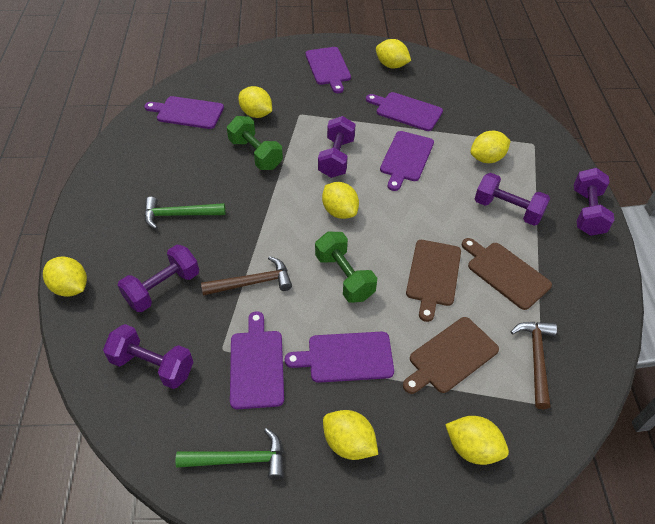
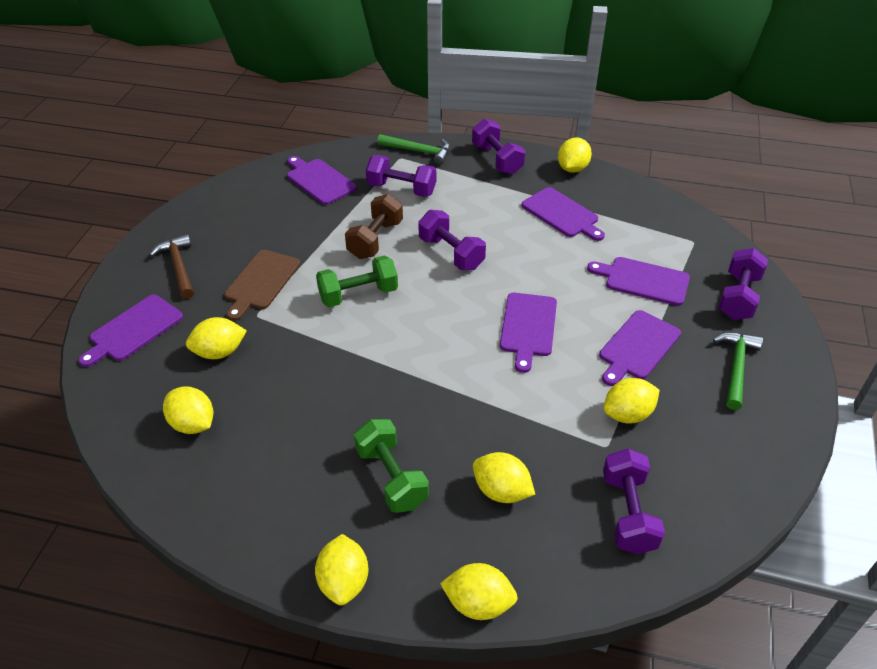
brown cutting board: [403,317,499,394] [406,240,461,322] [462,238,552,310] = 3 -> [224,250,300,321] = 1
brown dumbbell: none = 0 -> [345,194,403,259] = 1
brown hammer: [201,256,292,296] [511,322,557,409] = 2 -> [150,234,194,299] = 1

